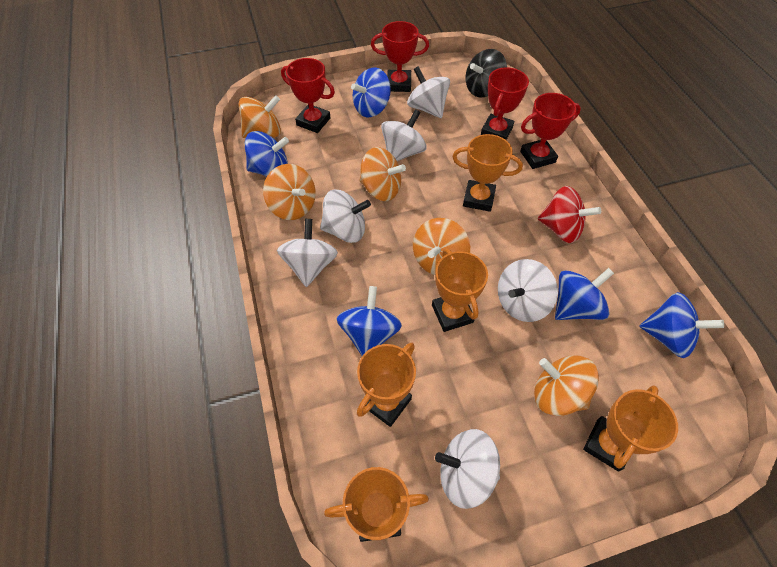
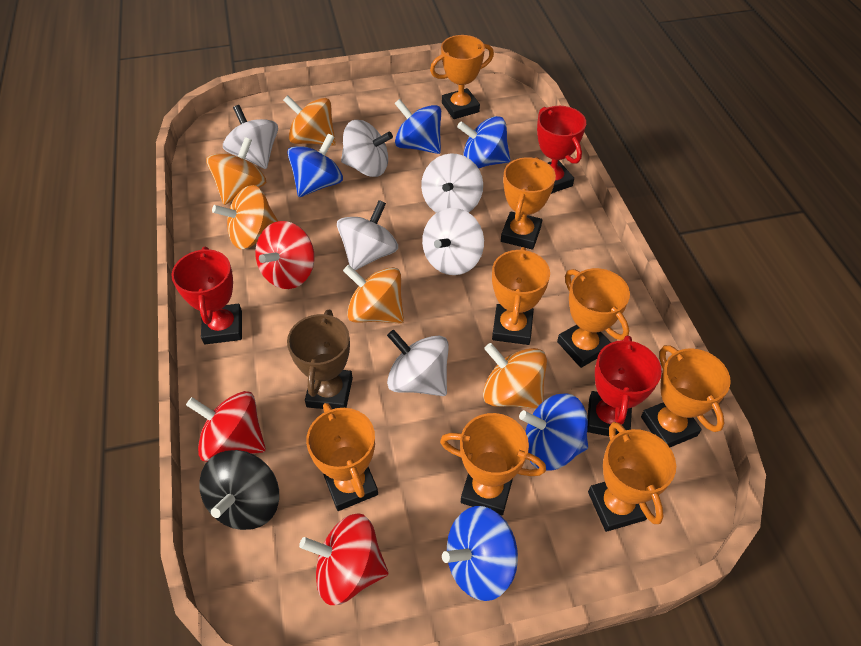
brown trophy: none = 0 -> [287,310,353,409] = 1
orange trophy: [324,467,429,542] [357,343,416,427] [432,248,488,332] [452,134,523,212] [583,385,678,472] = 5 -> [306,403,378,511] [430,35,494,119] [440,413,546,515] [492,247,550,345] [501,157,556,250] [557,268,630,368] [588,422,676,532] [641,345,731,447] = 8
red spinning top: [538,186,601,243] = 1 -> [186,391,266,462] [255,221,315,289] [299,513,389,605] = 3
red trophy: [281,58,335,133] [371,21,429,92] [481,67,529,140] [520,93,581,169] = 4 -> [172,247,242,344] [537,106,586,194] [587,335,662,436] = 3

